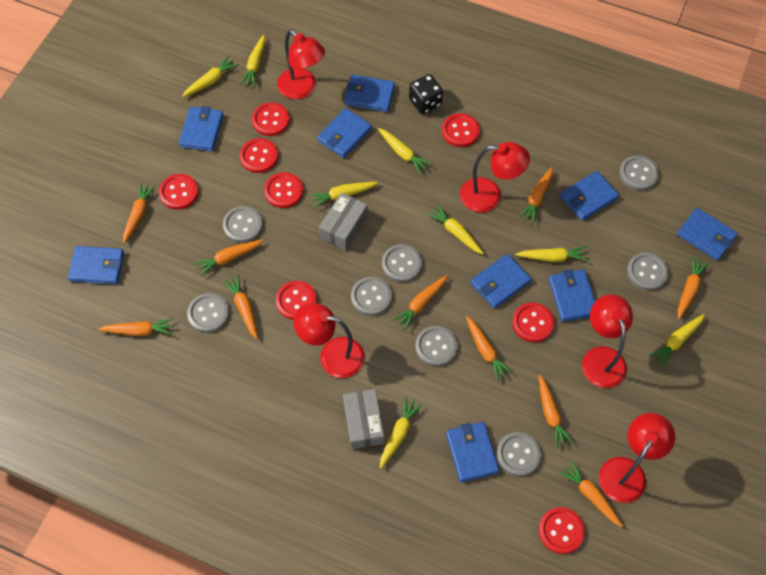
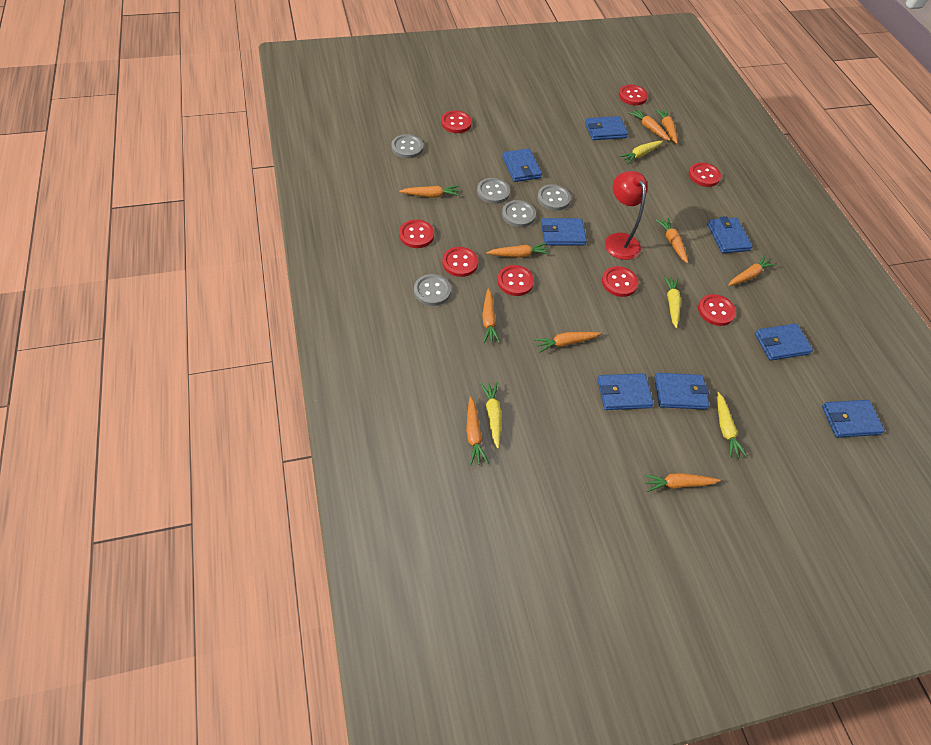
black dice: [409,74,443,114] = 1 -> none = 0
blue wallet: [68,246,124,284] [179,106,224,152] [317,108,372,158] [344,75,395,112] [446,422,499,482] [470,254,531,309] [548,269,595,322] [560,171,619,221] [677,208,738,261] = 9 -> [502,149,542,182] [541,218,587,245] [585,116,628,140] [598,373,654,410] [654,373,709,410] [707,216,753,253] [755,324,813,361] [822,400,885,438] = 8
grey box: [319,192,368,250] [343,389,384,449] = 2 -> none = 0
grey button: [187,293,229,333] [223,206,263,243] [351,277,392,316] [382,244,422,282] [415,326,457,366] [496,432,541,476] [619,155,659,191] [627,252,669,290] = 8 -> [392,134,423,158] [414,274,451,306] [477,178,510,204] [502,200,536,227] [537,184,571,211] = 5
red lamp: [277,30,325,99] [294,303,365,378] [460,142,530,212] [582,294,633,388] [599,413,675,503] = 5 -> [605,171,648,260] = 1
yellow carrot: [182,56,238,97] [240,34,265,87] [309,182,378,208] [378,128,432,174] [380,397,422,469] [427,204,484,254] [516,246,588,262] [649,314,705,368] = 8 -> [480,382,502,449] [619,141,663,164] [663,276,681,328] [717,392,747,458] = 4

